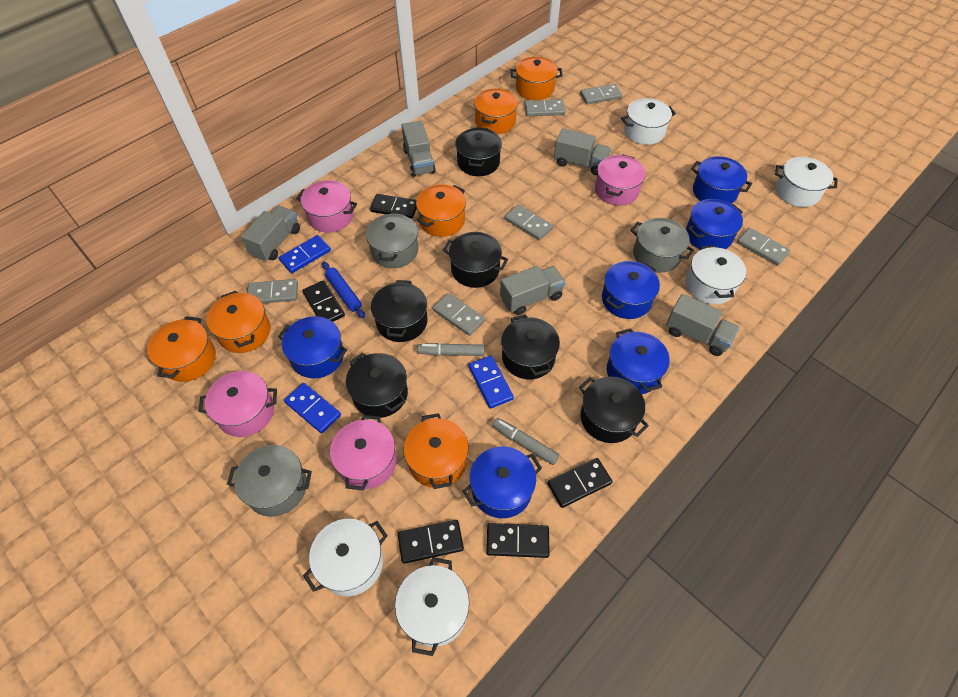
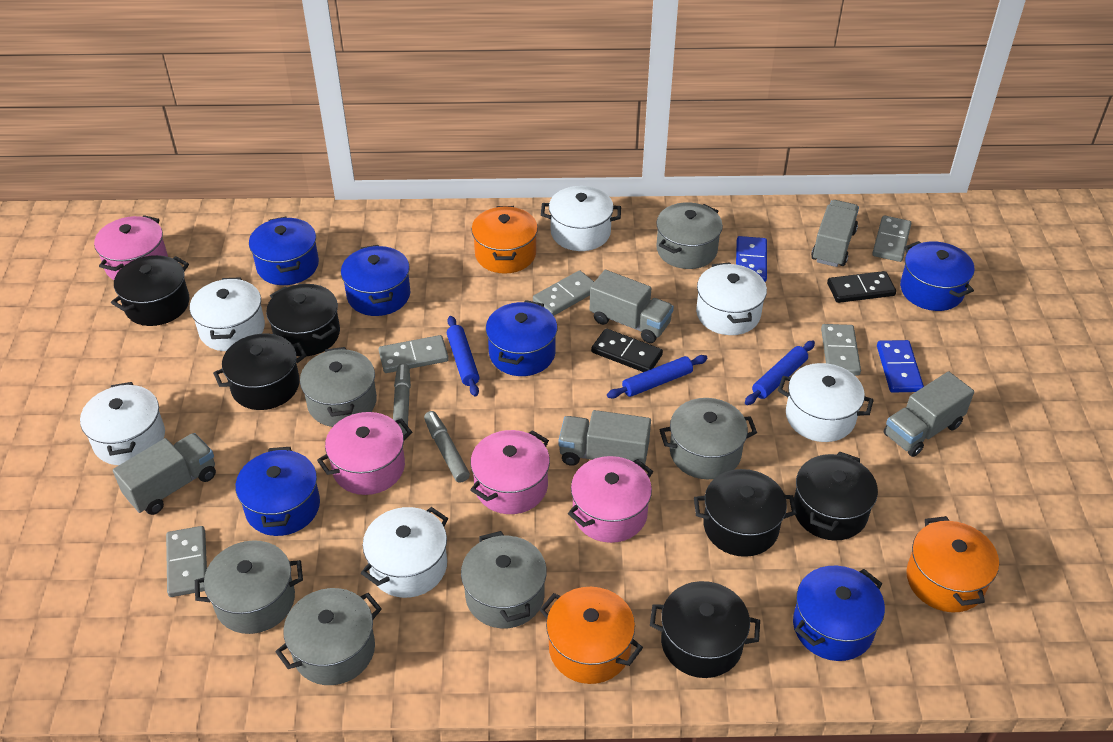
black domino: [302,280,345,322] [370,194,417,219] [398,520,464,564] [486,523,550,558] [548,458,612,508] = 5 -> [591,328,663,372] [827,271,896,303] = 2
blue domino: [279,235,331,273] [284,383,341,433] [469,355,514,409] = 3 -> [736,236,767,282] [877,340,924,393] = 2
blue rolling pin: [322,262,365,318] = 1 -> [447,316,479,397] [607,355,708,398] [745,340,815,405] = 3
grey domino: [247,279,298,303] [432,293,485,336] [505,204,553,240] [524,99,566,117] [580,84,622,104] [737,228,790,266] = 6 -> [166,526,207,597] [379,335,449,373] [533,270,594,316] [821,324,861,375] [872,215,911,262] = 5
grey pot: [227,445,312,517] [366,212,418,268] [630,218,694,273] = 3 -> [195,540,303,634] [275,588,382,685] [300,347,377,427] [461,531,547,628] [656,202,723,269] [660,398,757,479] = 6
orange pot: [147,316,216,382] [206,291,270,353] [404,413,469,489] [416,184,466,237] [474,88,518,134] [510,57,563,100] = 6 -> [472,206,538,274] [540,587,643,684] [906,516,999,612] = 3
white pot: [303,519,388,596] [395,557,469,656] [621,98,676,145] [686,245,746,304] [775,157,838,207] = 5 -> [80,382,165,465] [190,277,265,351] [361,507,448,598] [541,186,621,251] [696,262,767,335] [778,363,874,442] = 6

